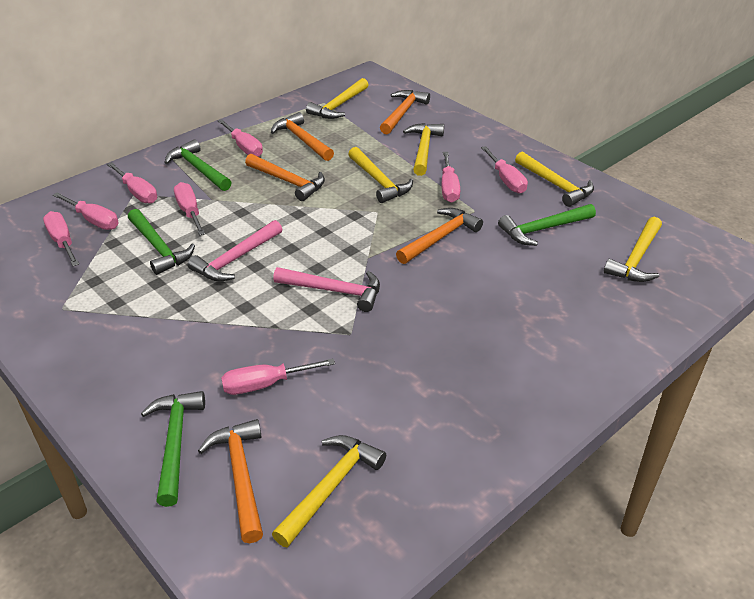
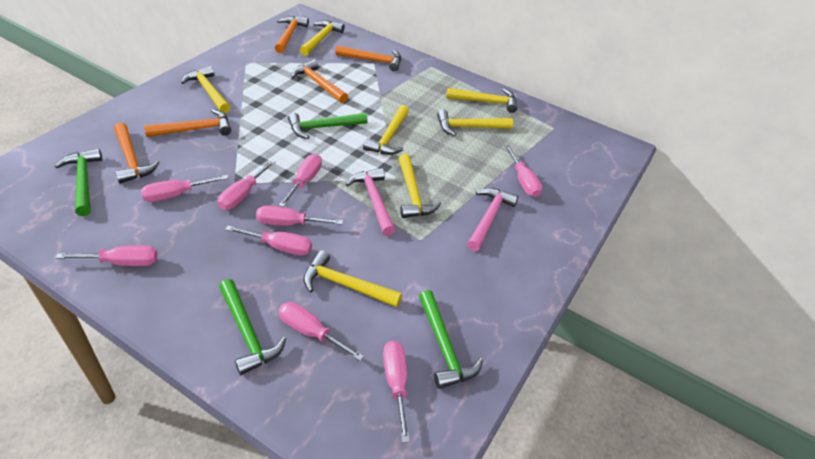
pink screwdriver: [43,211,79,266] [53,192,119,230] [107,162,157,204] [174,182,205,236] [218,119,263,157] [221,359,335,395] [441,152,460,203] [481,146,528,193] = 8 -> [56,245,158,266] [141,175,229,202] [218,160,276,210] [225,226,312,256] [256,205,343,226] [278,154,322,207] [278,302,364,361] [383,341,410,443] [505,145,542,197] = 9
yellow hammer: [272,435,386,548] [306,78,368,119] [348,147,413,203] [403,123,444,176] [515,152,594,207] [604,217,662,282] = 6 -> [181,66,230,113] [300,20,345,56] [303,250,402,307] [363,105,409,155] [399,154,441,218] [437,110,513,136] [446,88,517,113] = 7

